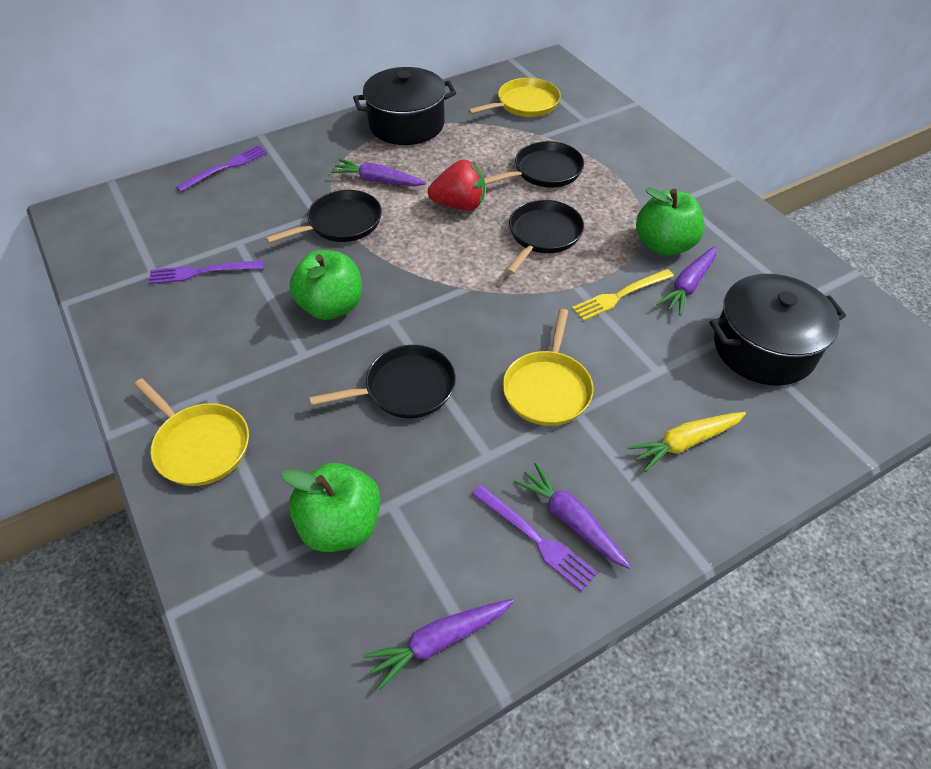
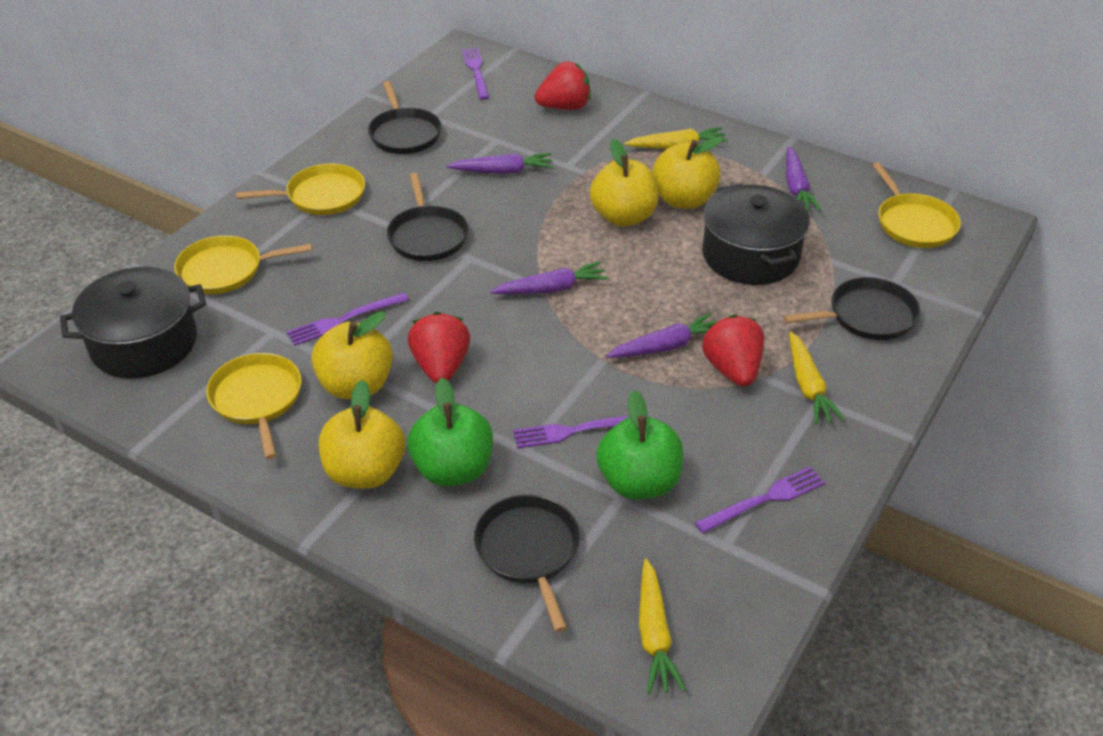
green apple: [281,463,381,552] [289,250,362,320] [636,187,705,256] = 3 -> [407,378,493,486] [597,390,683,500] = 2
purple fork: [148,261,264,284] [176,145,267,192] [472,485,597,592] = 3 -> [287,293,409,346] [462,48,489,100] [513,414,649,449] [695,466,825,533] = 4
red strawberry: [428,159,485,211] = 1 -> [408,312,470,384] [535,61,591,110] [702,314,764,387] = 3
yellow apple: none = 0 -> [311,311,393,399] [319,380,405,489] [590,139,659,227] [653,136,723,209] = 4
yellow carrot: [627,412,746,472] = 1 -> [624,127,728,149] [639,559,686,694] [789,331,846,425] = 3
yellow fork: [572,269,674,321] = 1 -> none = 0
yellow pan: [134,378,249,486] [468,78,561,117] [503,309,594,426] = 3 -> [174,235,312,294] [206,353,302,459] [236,164,365,215] [872,162,961,248] = 4

